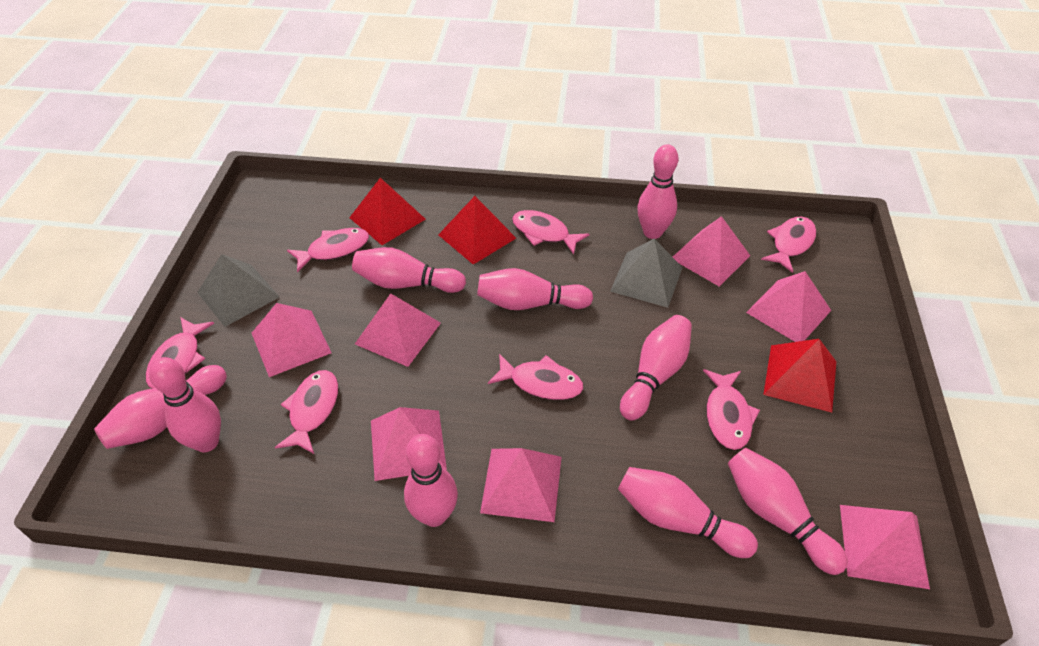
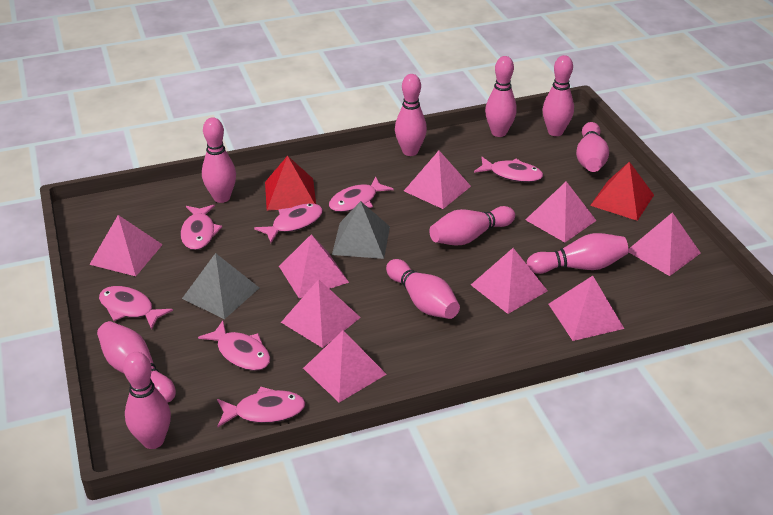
pink bowling pin: [94,365,227,449] [149,357,221,452] [352,247,466,293] [404,434,458,527] [477,268,593,310] [618,467,758,558] [620,315,692,420] [637,144,679,239] [728,448,848,575] = 9 -> [97,321,176,403] [123,352,171,449] [202,117,236,203] [386,259,460,319] [395,74,427,156] [429,206,515,246] [485,56,517,137] [527,233,629,274] [542,55,574,136] [576,122,609,172] = 10
pink pyramid: [252,303,331,377] [355,293,441,367] [371,407,447,481] [480,448,562,522] [673,216,750,287] [746,271,831,342] [840,505,930,589] = 7 -> [89,215,163,276] [279,234,349,298] [281,279,361,348] [303,330,387,403] [404,151,471,209] [471,248,548,314] [525,181,596,242] [549,276,625,341] [629,212,701,276] = 9
red pyramid: [349,178,426,245] [438,196,516,265] [763,339,837,413] = 3 -> [265,156,316,211] [590,162,654,221] = 2

